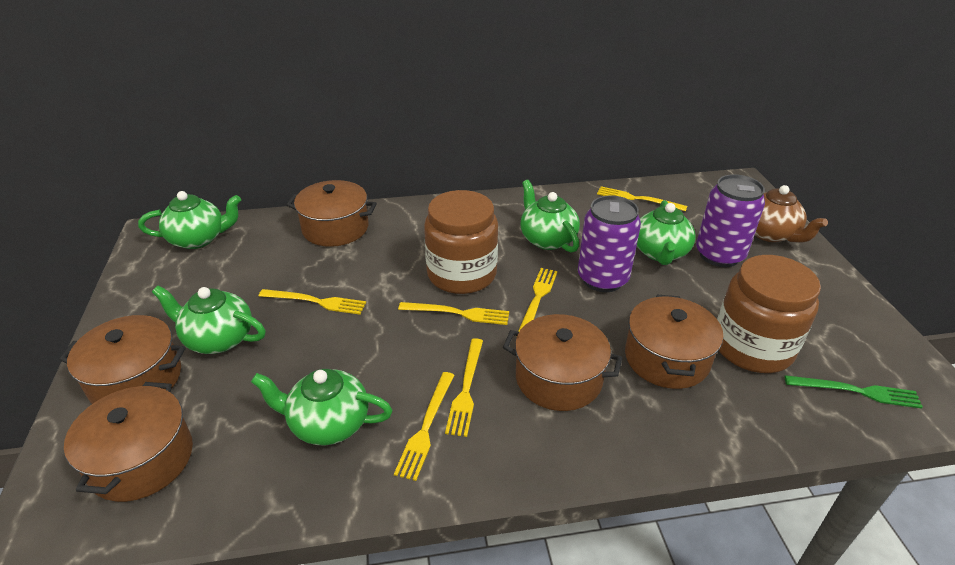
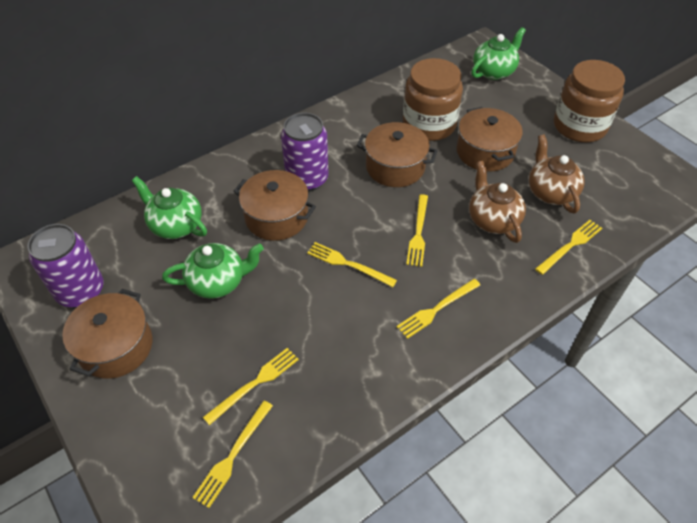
brown pot: [59,315,186,404] [64,382,193,502] [286,180,377,247] [503,314,622,411] [625,295,723,389] = 5 -> [62,289,152,379] [233,170,316,241] [357,122,437,187] [457,107,523,171] = 4
brown teapot: [755,185,828,242] = 1 -> [469,161,526,243] [529,134,585,214] = 2
green fork: [785,375,923,409] = 1 -> none = 0
green teapot: [138,191,241,249] [152,286,266,354] [251,369,393,445] [521,180,580,253] [637,200,696,265] = 5 -> [132,176,207,239] [162,243,264,299] [471,27,526,80] = 3

